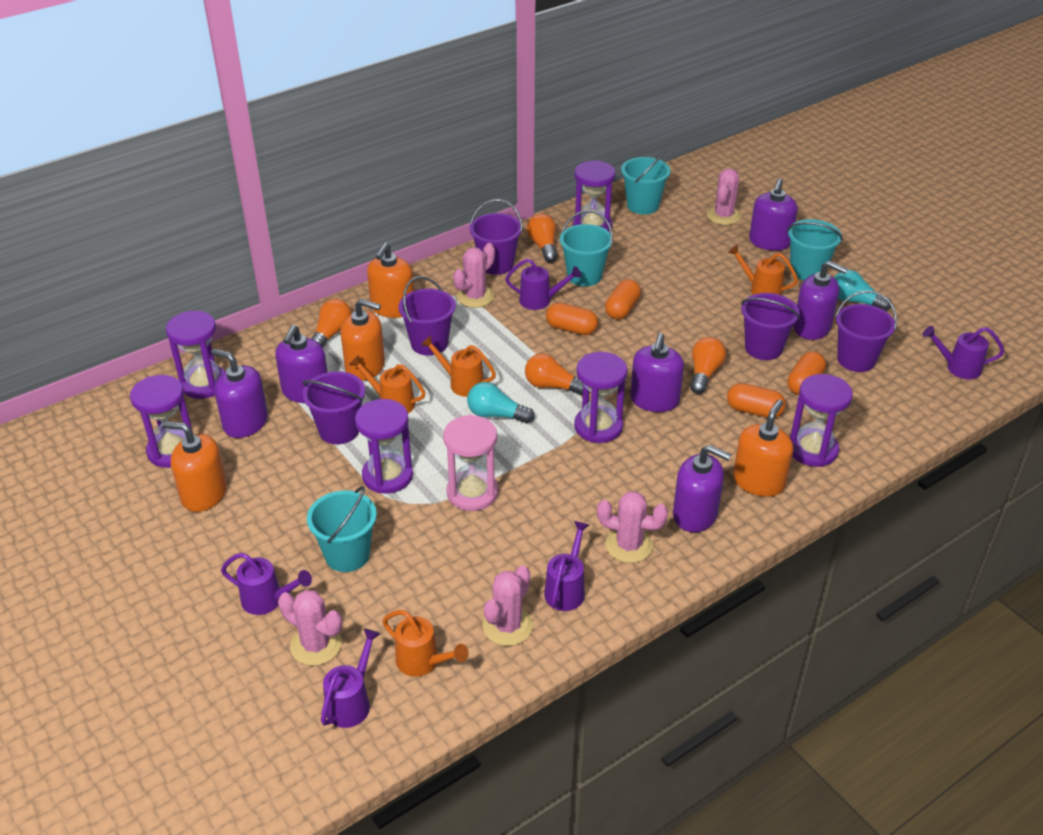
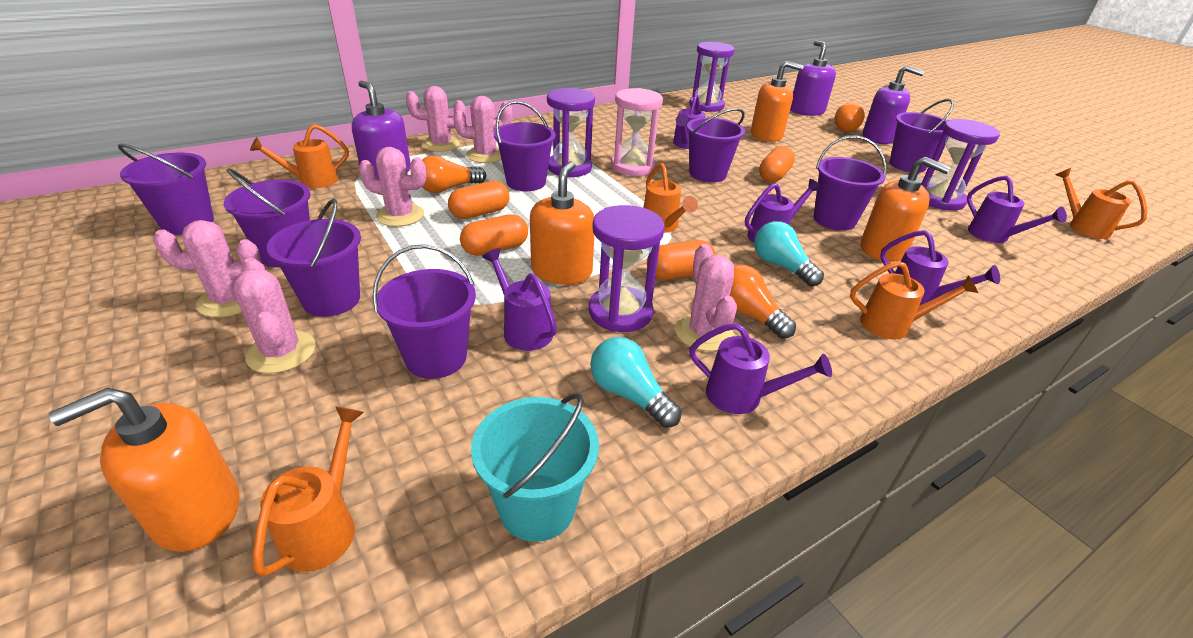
orange light bulb: [311,299,352,348] [525,354,583,395] [527,214,558,262] [690,337,726,394] = 4 -> [422,155,486,193] [730,265,796,339] [834,103,865,132] = 3
orange watering can: [349,355,426,413] [382,610,468,677] [421,336,496,397] [728,244,798,295] = 4 -> [250,124,349,188] [253,406,364,577] [643,163,698,233] [850,261,978,339] [1055,168,1148,239] = 5
pink cactus: [278,590,342,666] [453,243,495,308] [483,565,533,646] [597,491,668,563] [707,169,741,225] = 5 -> [153,220,262,318] [233,258,316,374] [359,147,426,227] [406,86,466,152] [453,96,512,163] [675,244,737,351] = 6
purple bucket: [302,371,365,444] [398,276,456,356] [470,199,523,275] [741,293,800,360] [836,290,897,372] = 5 -> [118,144,214,235] [224,168,311,267] [267,199,361,317] [372,244,476,379] [494,101,556,191] [687,108,745,182] [814,136,887,231] [890,99,954,173] = 8
purple hourglass: [130,375,193,468] [166,311,225,399] [355,399,413,494] [573,160,616,232] [574,352,627,443] [790,374,853,467] = 6 -> [547,88,595,177] [589,205,665,332] [689,42,735,112] [921,119,1000,211] = 4
purple soap dispenser: [211,349,268,438] [275,325,327,403] [630,333,684,412] [673,445,731,532] [749,178,798,251] [793,261,848,340] = 6 -> [352,81,410,180] [790,41,836,116] [863,65,924,144] = 3
purple watering can: [221,553,312,615] [321,628,380,728] [505,259,581,310] [544,521,589,611] [923,326,1004,379] = 5 -> [482,248,557,351] [673,94,705,149] [689,323,832,414] [745,179,822,243] [880,230,1000,306] [967,176,1067,243] = 6
turquoise bucket: [307,486,377,572] [560,210,613,287] [621,151,671,214] [787,219,843,281] = 4 -> [471,393,599,542] = 1

